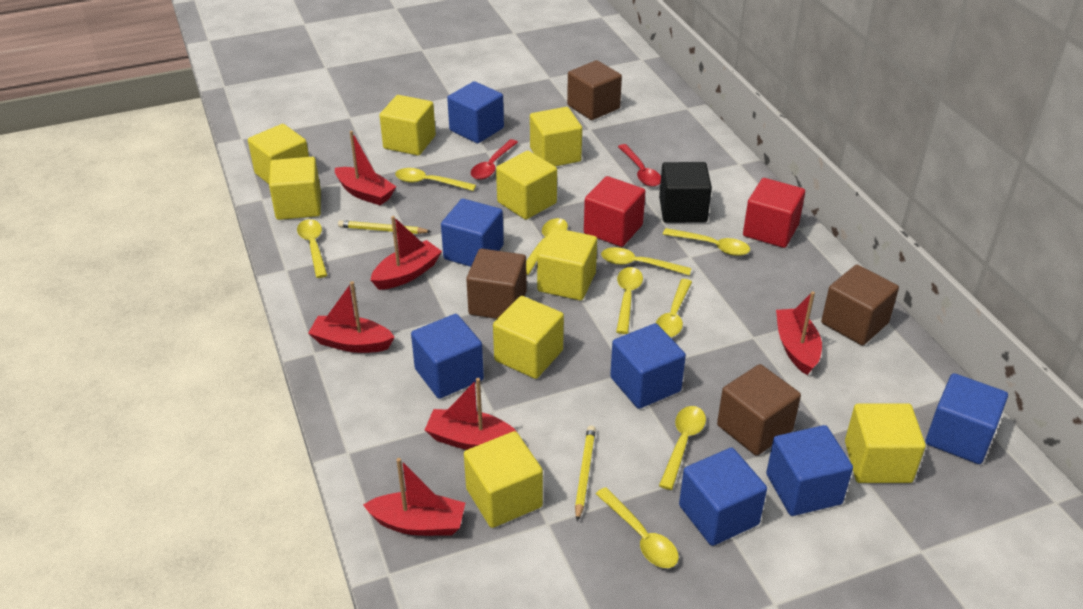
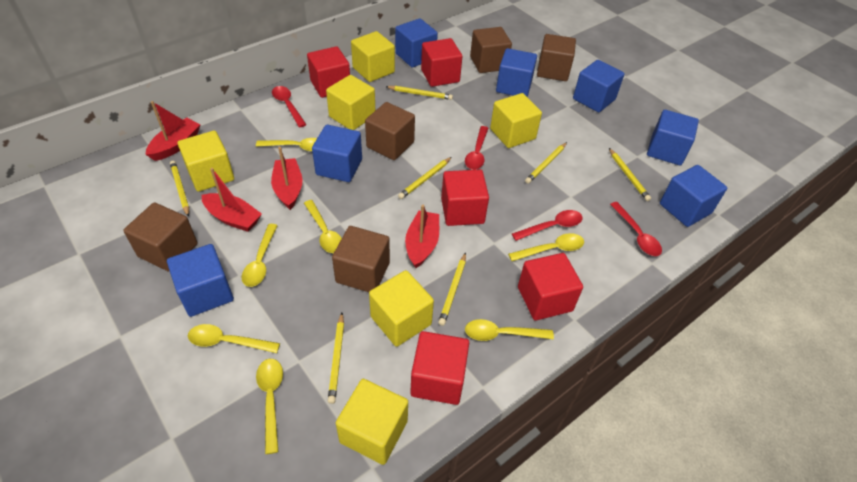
black cube: [659,162,712,223] = 1 -> none = 0
brown cube: [466,248,527,319] [567,60,622,120] [717,364,801,456] [821,265,899,345] = 4 -> [123,202,197,272] [332,226,390,292] [365,102,415,160] [470,27,512,73] [537,34,576,81] = 5
red boat: [308,281,395,353] [335,131,396,205] [363,458,465,536] [370,216,442,290] [425,378,520,450] [776,291,822,375] = 6 -> [146,101,200,161] [202,168,262,232] [271,147,303,210] [405,205,439,268] = 4
red cube: [584,176,645,247] [743,178,805,248] = 2 -> [307,46,350,98] [410,331,469,405] [421,38,462,87] [441,170,489,226] [518,253,583,320] = 5
red spoon: [471,139,518,180] [618,144,661,187] = 2 -> [272,86,306,128] [465,126,488,170] [512,210,583,241] [610,202,662,256] = 4
yellow cube: [248,124,309,184] [269,157,321,220] [380,95,436,156] [464,431,543,528] [493,296,564,379] [496,151,557,220] [530,107,582,166] [537,228,597,301] [845,403,926,483] = 9 -> [178,130,234,192] [326,75,375,130] [336,379,408,465] [351,31,395,82] [369,270,434,347] [490,93,542,148] = 6
yellow pencil: [338,220,432,234] [575,425,596,521] = 2 -> [170,161,189,217] [328,313,344,404] [385,86,453,100] [398,157,452,199] [438,252,466,326] [525,142,567,184] [609,148,651,201] = 7
yellow spoon: [297,219,327,278] [395,168,476,191] [526,218,568,275] [596,487,679,568] [601,247,692,276] [616,267,643,334] [656,279,692,337] [659,406,706,490] [663,228,750,256] = 9 -> [188,324,280,353] [242,224,278,287] [256,138,317,152] [256,359,283,454] [304,200,342,253] [465,319,554,341] [508,233,584,261] = 7

